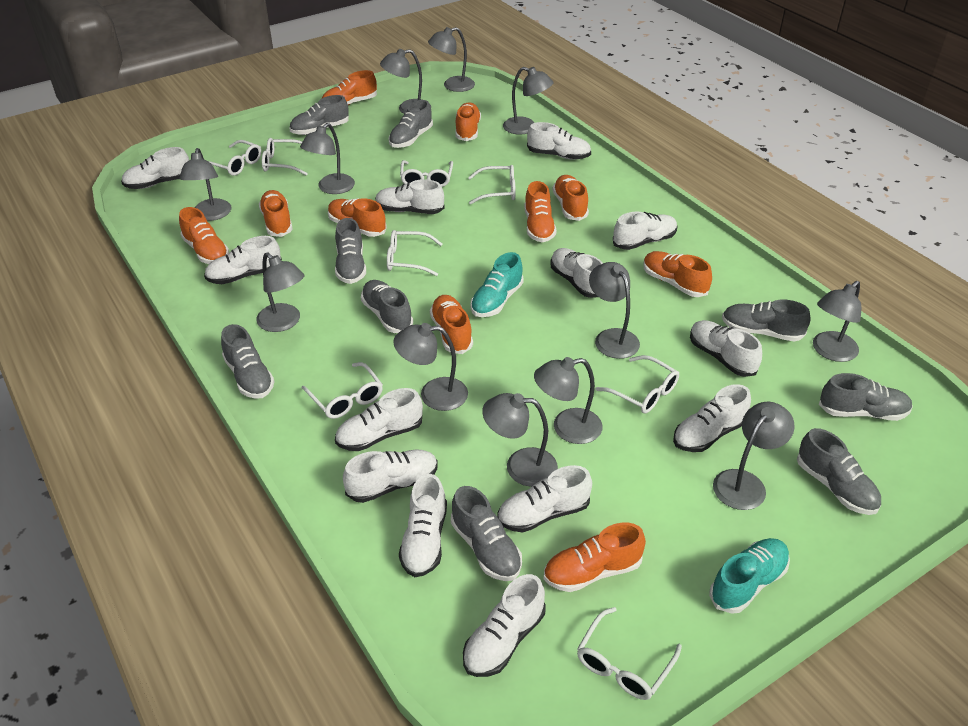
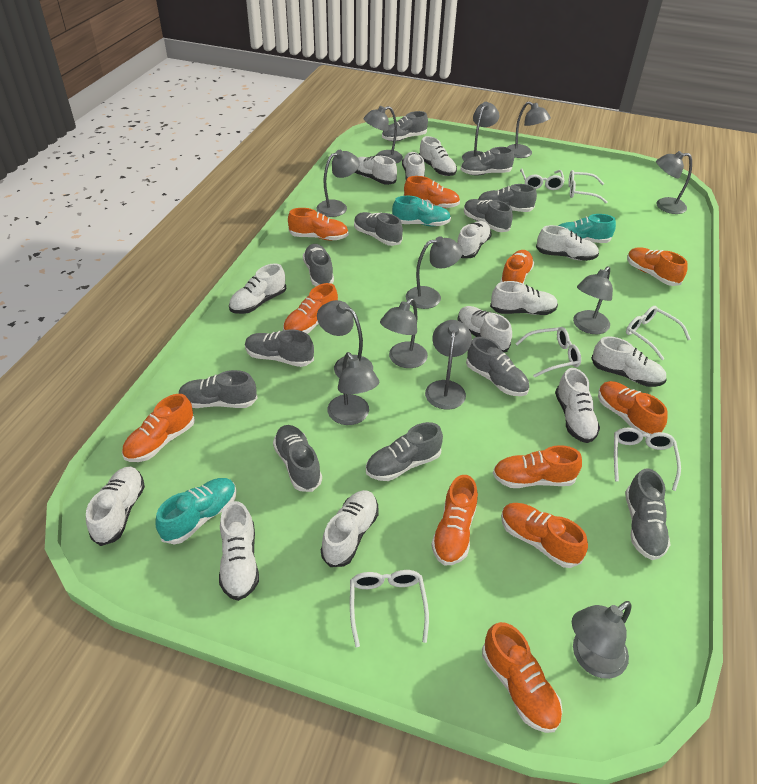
grey shoe: [221,324,275,399] [289,95,349,135] [335,218,366,284] [361,280,413,333] [389,100,433,148] [451,486,522,581] [722,300,810,342] [797,428,881,515] [819,373,913,421] = 9 -> [178,370,257,408] [245,329,314,367] [273,425,322,492] [303,244,334,286] [354,212,403,246] [366,422,443,481] [382,111,428,141] [461,147,514,175] [464,199,513,232] [466,337,529,396] [478,184,537,212] [625,468,671,560] = 12
orange shoe: [179,207,229,264] [259,190,293,237] [322,70,377,105] [328,198,387,237] [430,295,473,354] [456,102,481,141] [524,181,556,242] [544,522,646,592] [552,175,589,221] [644,251,712,297] = 10 -> [122,394,195,462] [283,283,338,334] [288,208,349,240] [404,176,460,208] [431,475,478,565] [482,622,563,733] [493,445,582,488] [500,250,534,284] [501,503,588,568] [598,381,668,438] [627,247,688,286] = 11
turquoise shoe: [470,252,524,317] [709,538,790,614] = 2 -> [156,478,236,544] [392,196,451,226] [558,214,616,243] = 3
white glasses: [208,140,261,176] [262,138,308,175] [302,362,383,419] [387,230,442,276] [400,160,453,187] [468,165,516,205] [577,607,682,700] [595,355,679,414] = 8 -> [350,570,429,647] [515,327,581,378] [520,169,565,190] [568,170,608,203] [614,428,681,491] [626,306,691,360] = 6

